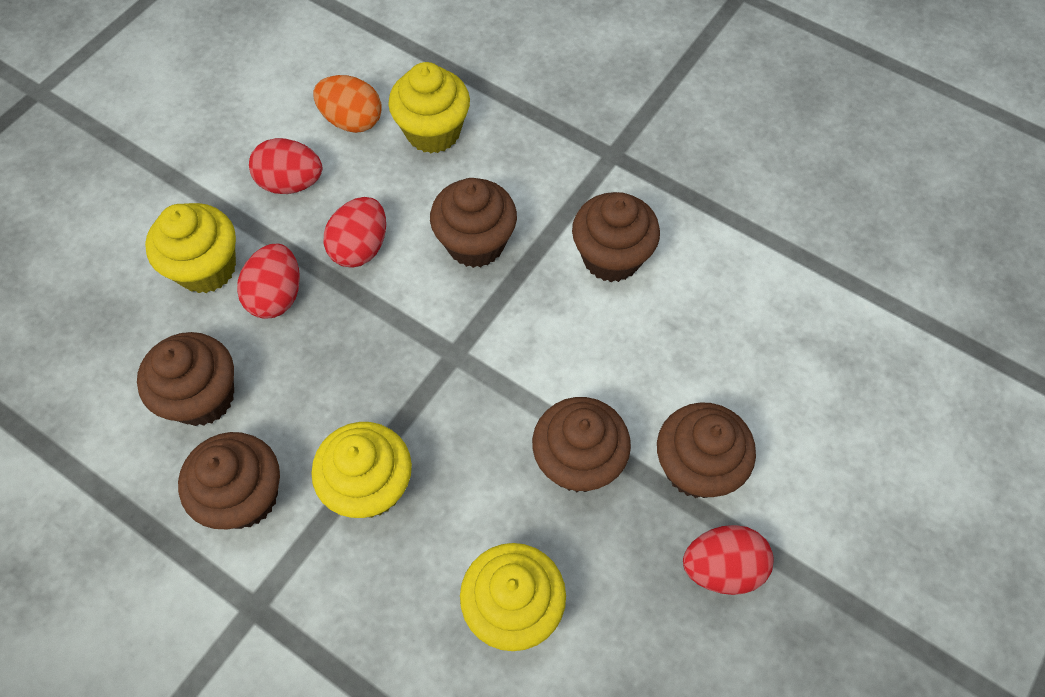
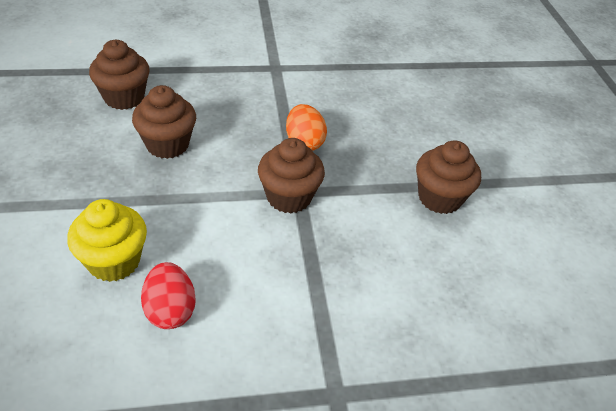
brown cupcake: [137,332,234,426] [178,432,280,529] [430,178,517,268] [532,397,631,492] [572,192,660,282] [657,402,756,498] = 6 -> [89,40,150,110] [132,85,196,159] [258,138,325,214] [416,140,481,214] = 4
red egg: [237,243,300,319] [249,138,322,194] [324,197,386,268] [683,525,774,595] = 4 -> [141,262,196,329] = 1
yellow cupcake: [145,203,236,293] [311,422,412,518] [388,62,470,153] [460,543,566,651] = 4 -> [67,199,147,282] = 1

